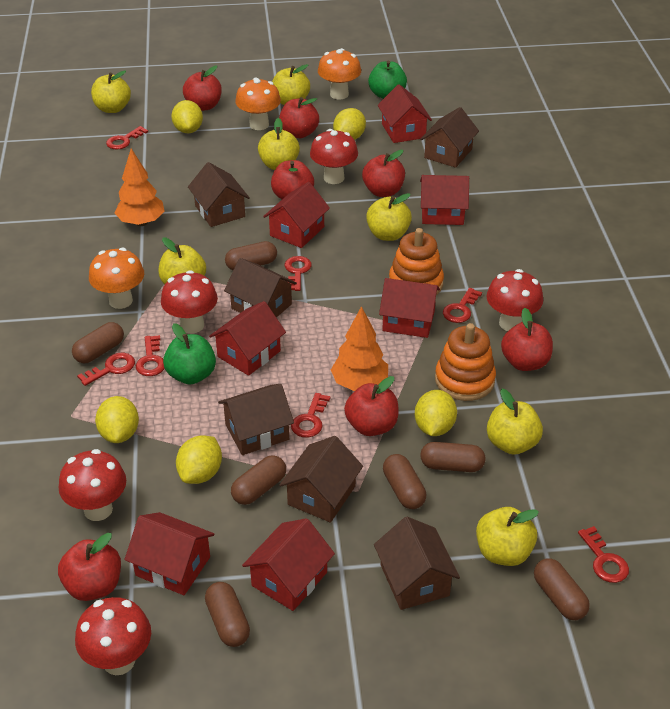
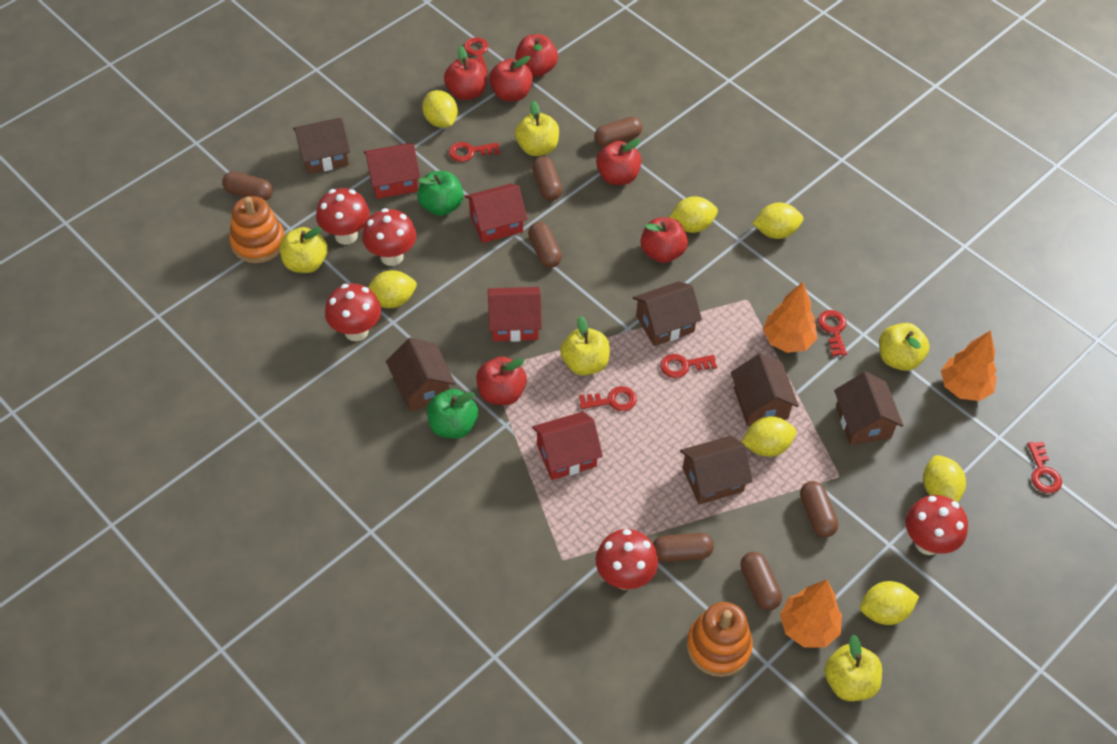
orange mushroom: [89,248,144,309] [235,77,281,130] [318,48,361,99] = 3 -> none = 0
orange tree: [115,149,164,226] [331,306,388,391] = 2 -> [763,282,817,353] [780,580,842,647] [941,330,997,401] = 3
red apple: [58,533,121,601] [183,66,222,111] [271,160,314,199] [279,97,319,138] [344,376,399,436] [362,150,405,197] [501,308,553,371] = 7 -> [444,46,487,100] [476,356,527,405] [489,56,533,101] [515,34,558,77] [596,139,642,185] [641,217,688,263] = 6
red house: [124,512,215,595] [209,301,286,376] [242,518,335,611] [263,182,330,248] [378,84,432,143] [379,278,440,338] [420,175,469,225] = 7 -> [364,143,421,199] [465,184,527,243] [488,287,542,342] [532,412,603,480] = 4
red key: [77,353,135,386] [106,126,148,150] [136,335,165,376] [285,256,312,291] [291,393,330,438] [443,288,482,323] [578,526,629,583] = 7 -> [449,142,500,162] [464,37,488,71] [579,386,637,411] [660,354,717,378] [818,310,847,356] [1028,442,1062,493] = 6
yellow apple: [91,70,131,113] [159,237,206,284] [258,118,300,170] [272,64,310,105] [366,193,412,241] [476,507,539,566] [487,389,543,455] = 7 -> [280,227,328,273] [515,101,559,156] [560,316,610,376] [824,634,882,701] [879,323,930,371] = 5
yellow lemon: [95,396,139,443] [171,100,203,133] [176,436,222,484] [333,108,366,140] [415,390,457,436] = 5 -> [368,270,417,308] [422,90,458,128] [669,196,718,233] [742,417,796,457] [752,202,803,239] [860,581,919,625] [923,455,966,503] = 7

